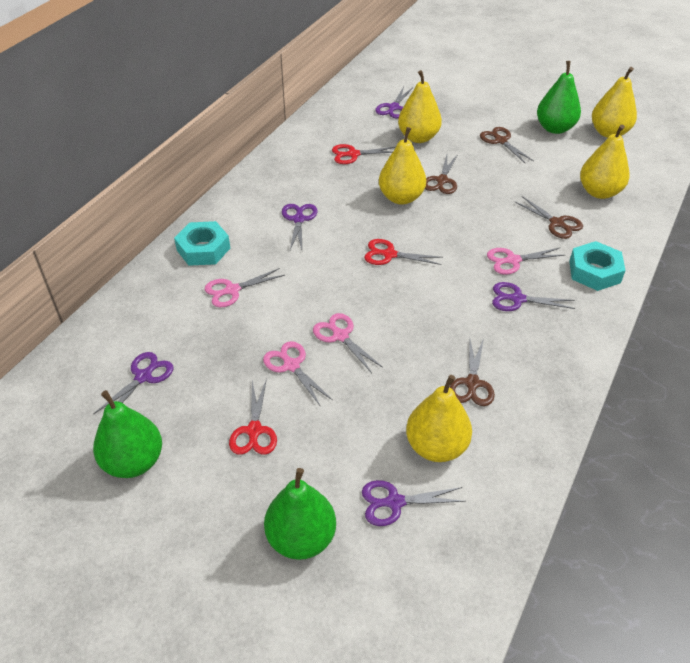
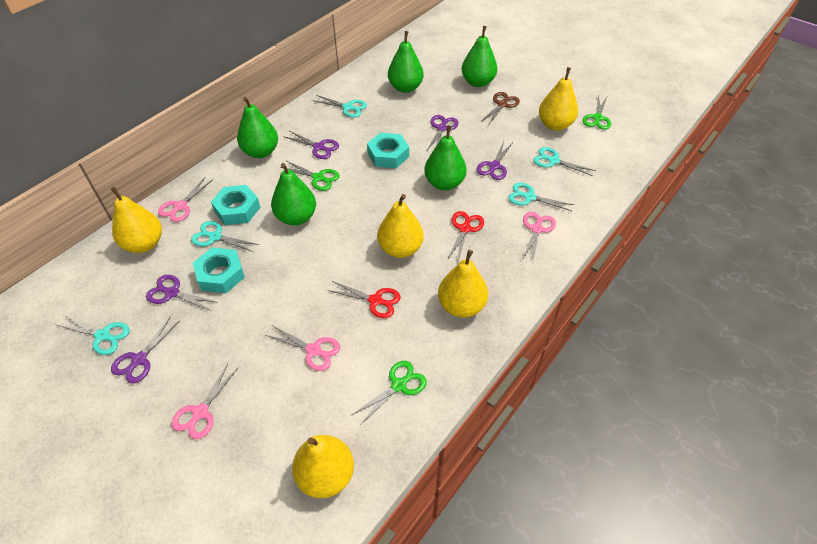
brown scissors: [425,154,458,194] [450,338,495,406] [480,127,534,163] [514,196,583,239] = 4 -> [480,92,520,124] = 1
green pear: [93,390,162,478] [264,468,336,560] [537,61,581,134] = 3 -> [237,97,278,158] [271,163,316,226] [388,31,424,93] [424,125,467,191] [462,26,497,87] = 5
green scissors: none = 0 -> [280,161,340,191] [352,361,427,425] [583,95,611,130] = 3
red scissors: [229,378,277,455] [332,144,395,164] [364,239,443,265] = 3 -> [327,281,401,318] [447,211,484,261] = 2
turquoise nut: [174,221,230,266] [569,241,626,291] = 2 -> [193,248,245,293] [211,185,260,225] [367,133,409,168] = 3
turquoise scissors: none = 0 -> [57,315,130,355] [191,221,259,252] [312,95,367,118] [508,183,574,211] [533,147,596,176] = 5

